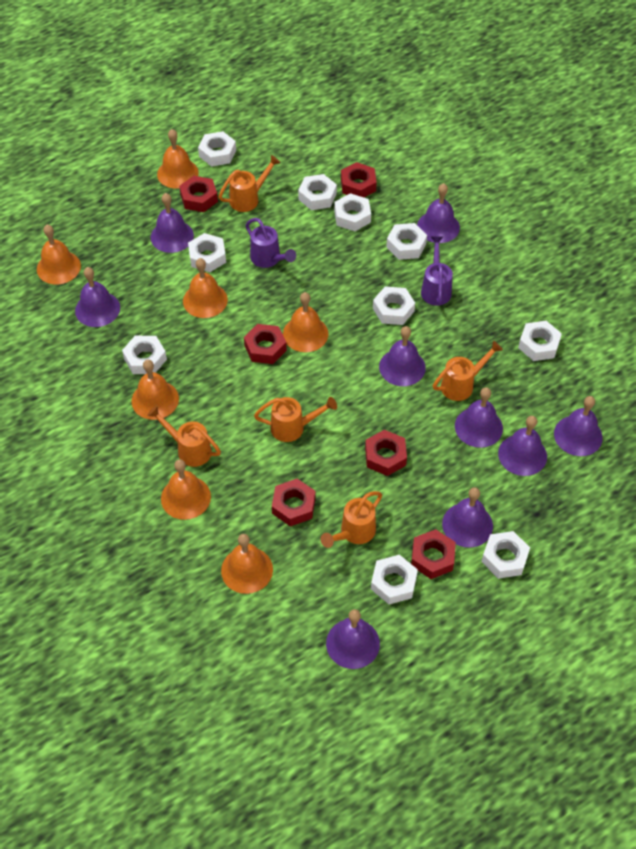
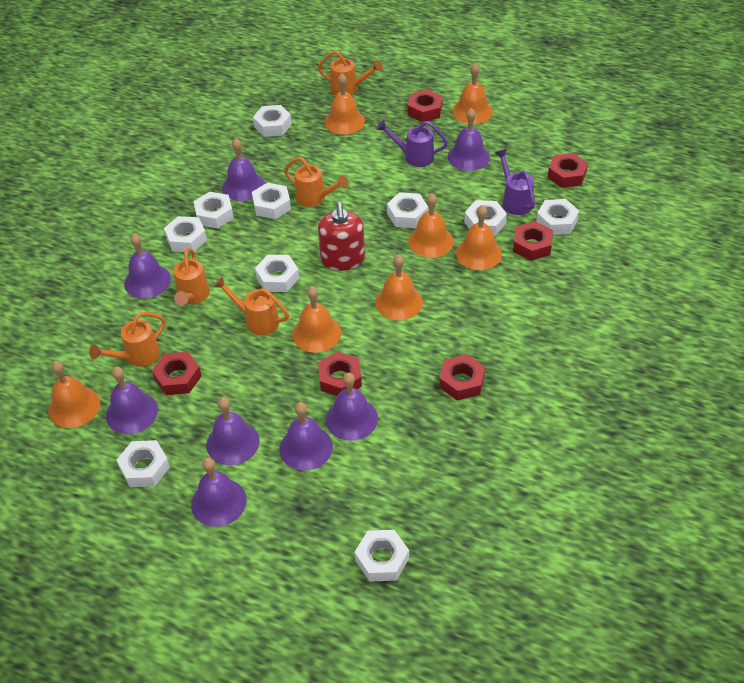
purple bell: [75,267,120,327] [151,193,194,253] [326,609,380,669] [379,326,426,386] [417,183,460,243] [442,487,493,548] [455,387,503,448] [498,416,547,476] [554,396,603,456] = 9 -> [106,367,158,434] [124,234,171,298] [191,458,247,527] [206,397,260,465] [222,138,265,201] [279,402,333,470] [326,373,378,441] [448,108,490,171] = 8
red soap dispenser: none = 0 -> [318,202,365,271] = 1

